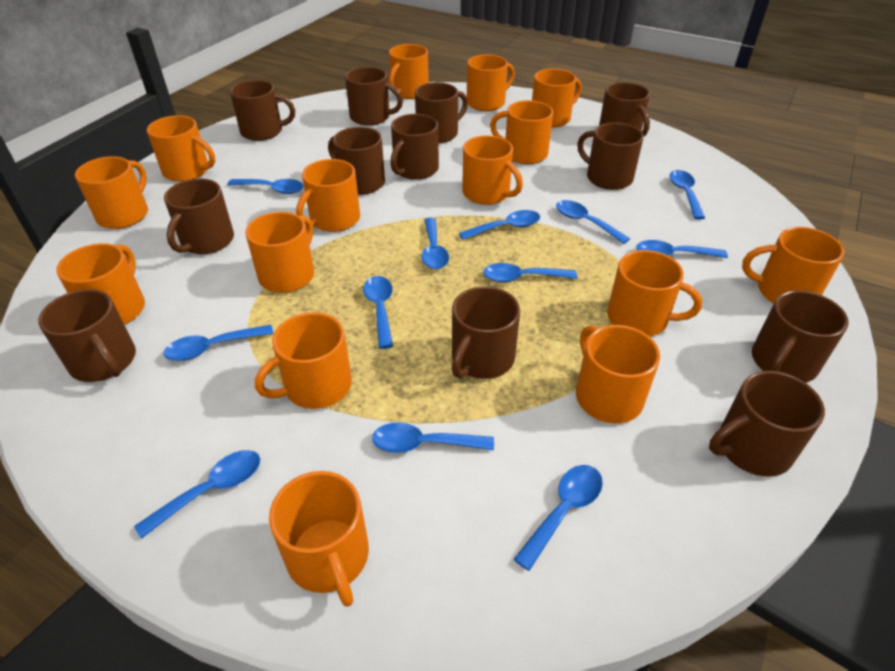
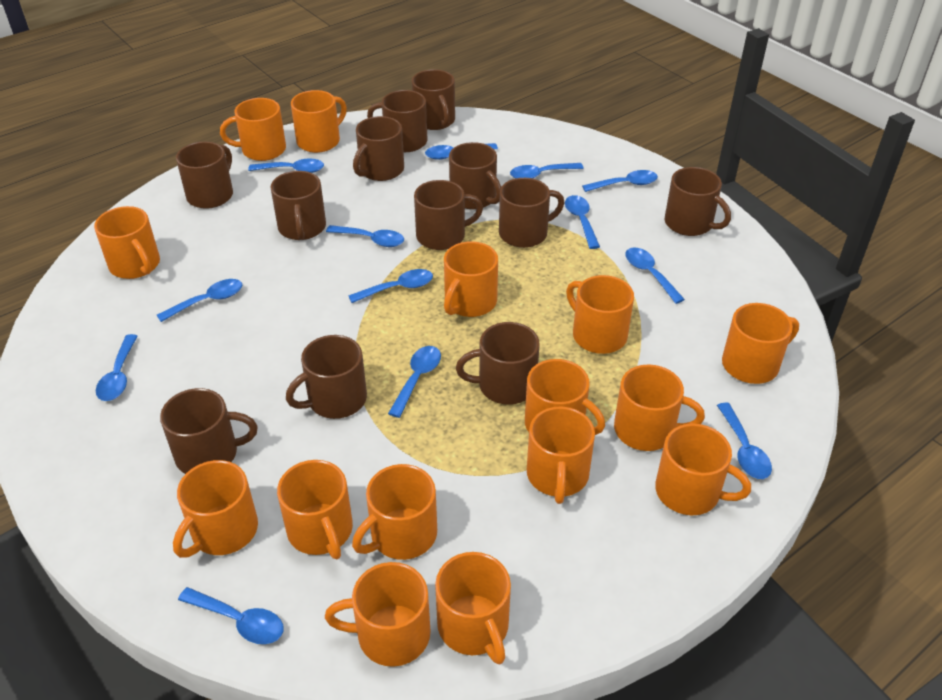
blue spoon: [134,450,260,539] [164,325,274,361] [228,179,303,194] [363,276,393,349] [372,422,494,453] [421,218,449,269] [459,210,540,240] [483,263,577,282] [514,465,603,571] [556,200,630,244] [636,240,728,258] [670,170,705,220] = 12 -> [96,334,138,401] [157,279,242,322] [178,587,284,644] [248,159,324,173] [326,225,404,247] [348,269,433,303] [388,346,441,418] [425,143,498,160] [510,163,584,178] [565,195,600,249] [582,170,658,192] [625,247,685,304] [717,402,772,479] = 13

